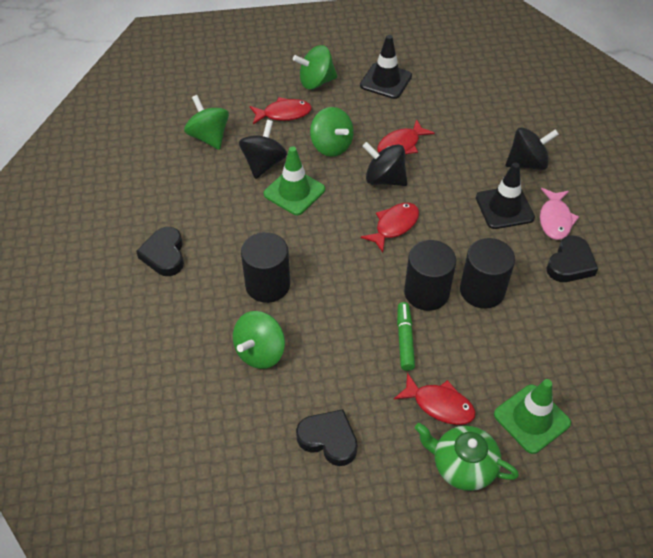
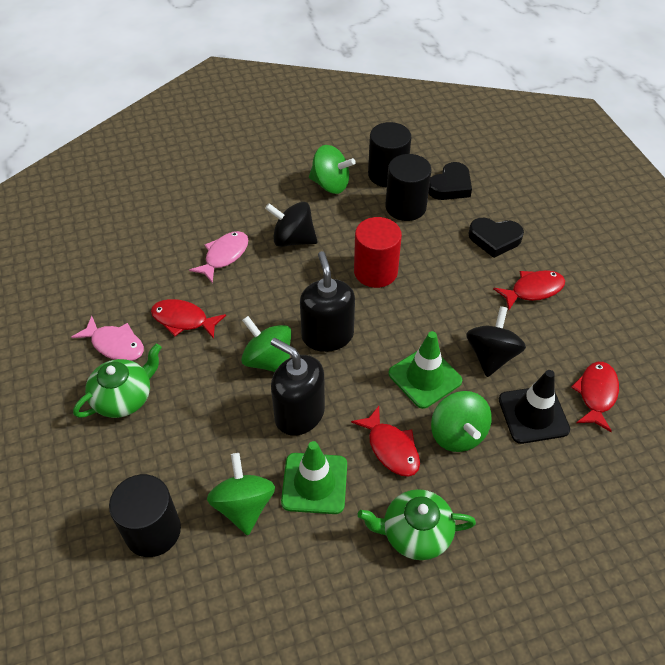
black heart: [136,227,184,276] [296,409,357,466] [546,236,598,282] = 3 -> [429,162,472,200] [468,218,524,258] = 2
black soap dispenser: none = 0 -> [271,338,325,436] [300,251,355,352] = 2
black spinning top: [239,120,287,179] [362,142,407,186] [506,127,559,170] = 3 -> [265,202,318,247] [466,306,526,377] = 2
black traffic cone: [360,35,412,99] [476,162,535,229] = 2 -> [499,370,570,444] = 1
green marker: [397,302,415,371] = 1 -> none = 0
green teapot: [415,423,519,491] = 1 -> [73,344,162,418] [358,489,476,560] = 2
pink fish: [540,188,579,240] = 1 -> [71,316,144,361] [189,231,248,283] = 2
red cylinder: none = 0 -> [354,217,402,288] = 1

